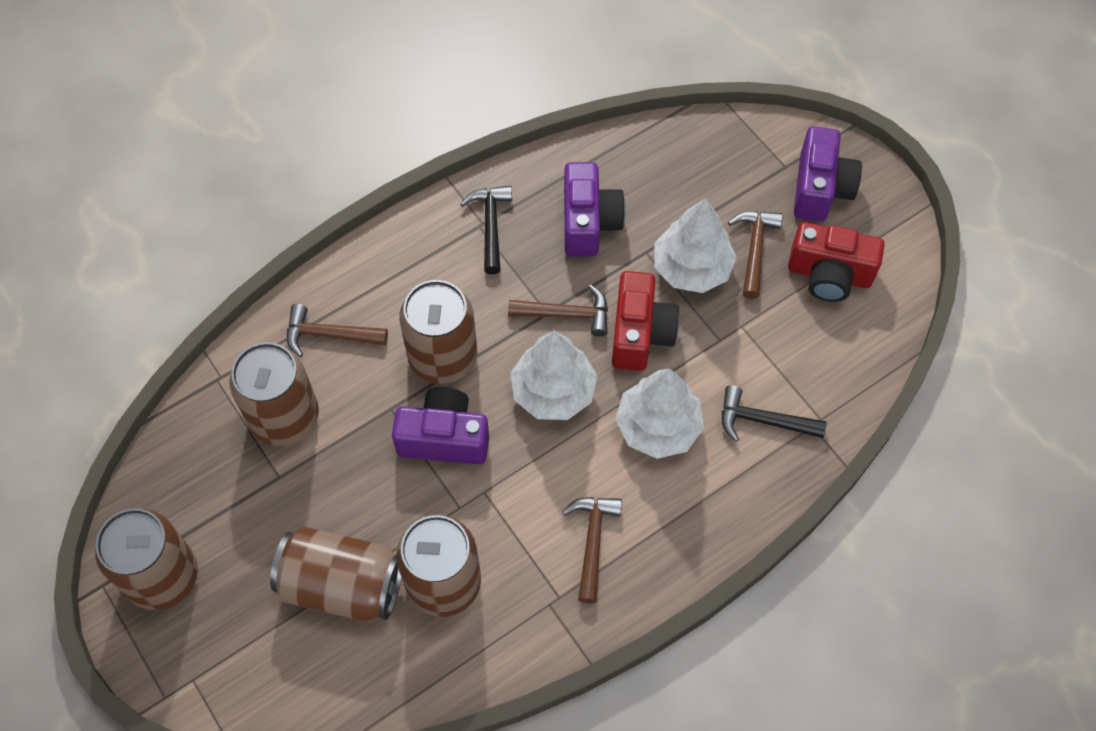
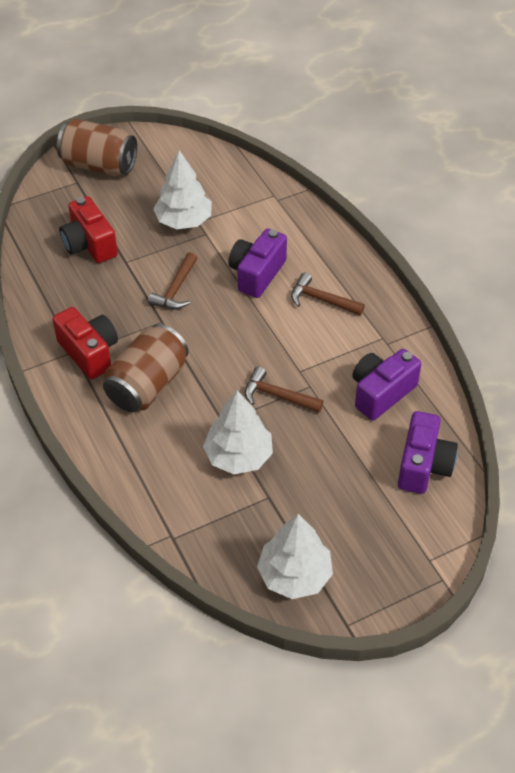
black hammer: [460,186,512,274] [722,385,827,442] = 2 -> none = 0
brown can: [95,508,198,610] [229,342,319,446] [270,526,402,622] [396,515,481,617] [399,280,477,384] = 5 -> [57,119,137,176] [103,324,189,412] = 2
brown hammer: [287,304,388,357] [508,285,608,337] [562,497,622,603] [728,211,783,299] = 4 -> [148,252,197,309] [245,367,324,413] [291,273,365,315] = 3

